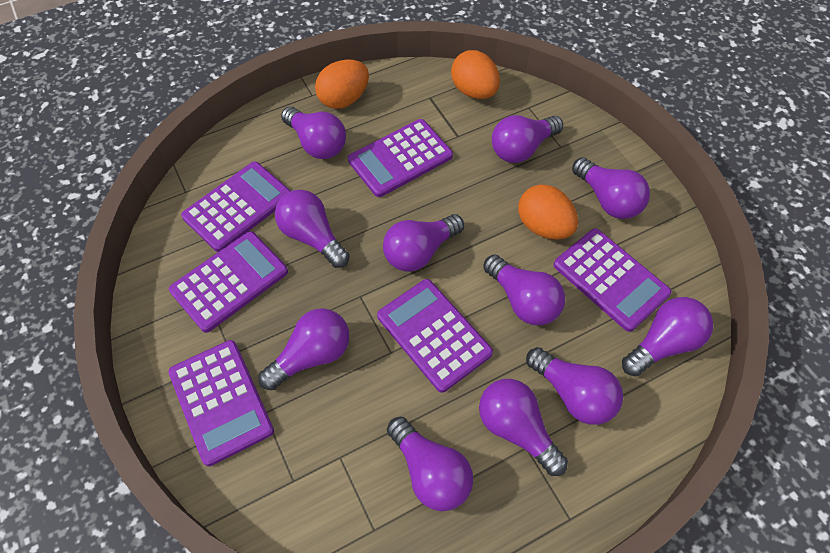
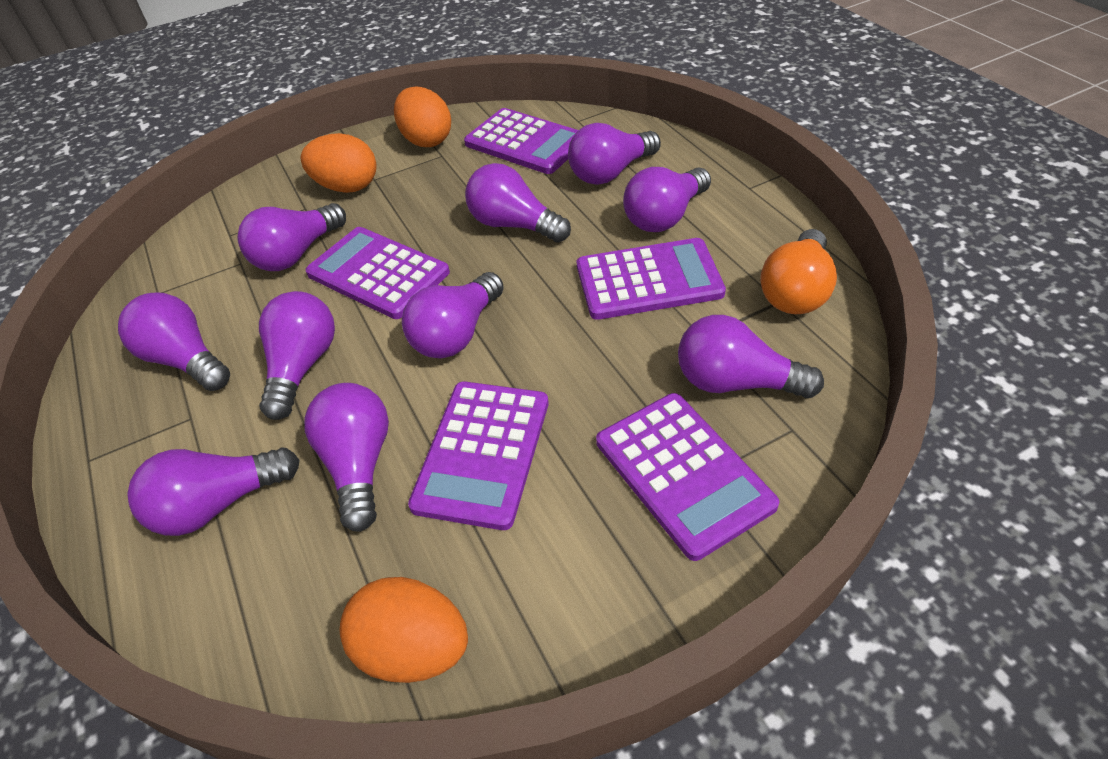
orange light bulb: none = 0 -> [760,229,837,314] = 1
purple calculator: [168,340,274,466] [169,231,288,333] [181,162,290,252] [348,119,453,197] [377,279,493,393] [554,228,672,332] = 6 -> [305,227,450,319] [408,381,549,530] [464,108,578,174] [577,238,726,320] [596,393,779,561] = 5
purple light bulb: [258,308,349,390] [275,189,350,268] [281,107,346,159] [383,214,464,272] [387,417,473,511] [479,379,568,476] [483,255,565,325] [492,115,563,163] [526,347,623,425] [572,157,650,219] [622,297,713,376] = 11 -> [118,293,230,391] [127,447,300,536] [237,203,346,271] [259,291,335,420] [304,383,389,532] [402,272,504,358] [465,163,571,243] [568,123,661,185] [623,167,711,232] [678,315,824,398] = 10

